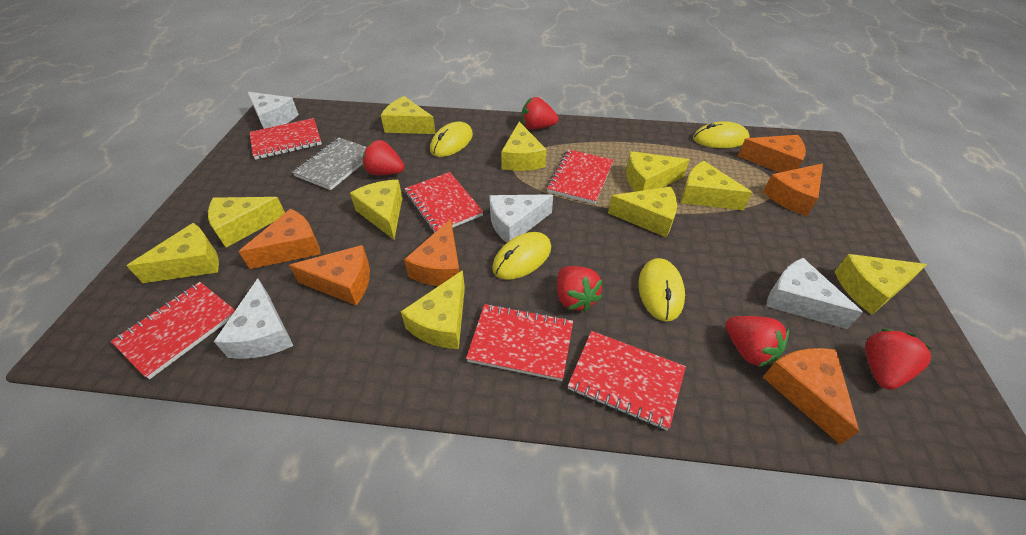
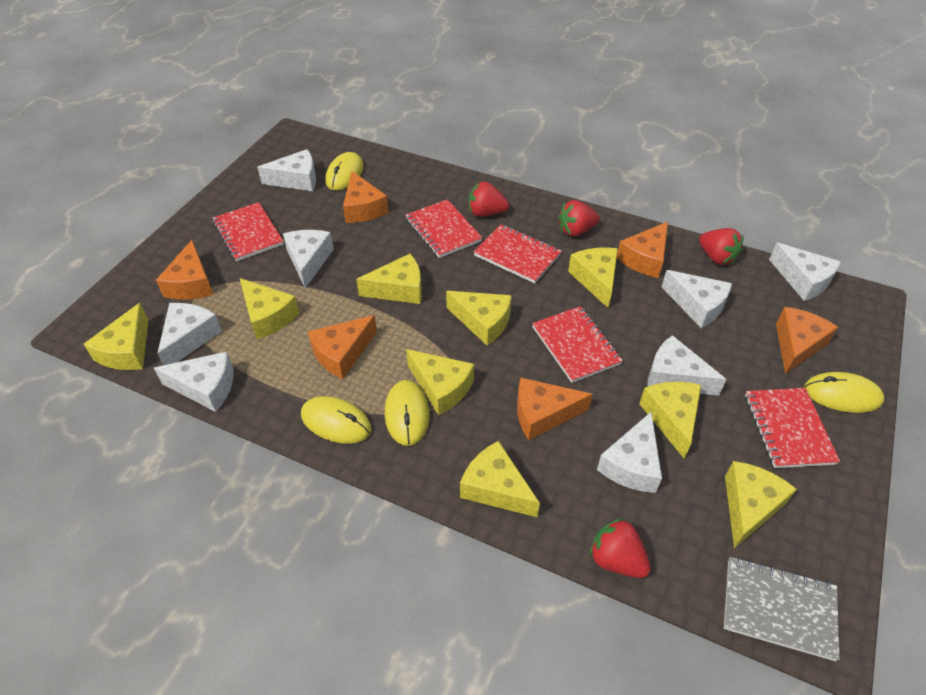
red notebook: [111,282,235,379] [249,118,322,160] [404,172,484,232] [466,304,573,381] [547,149,614,204] [568,331,686,430] = 6 -> [212,202,284,261] [405,199,482,258] [474,224,562,283] [532,306,623,383] [745,388,840,468] = 5
red strawberry: [362,140,404,175] [522,97,558,130] [557,266,602,312] [725,316,789,367] [865,329,931,390] = 5 -> [469,182,509,217] [558,200,600,237] [590,518,651,578] [699,228,743,265] = 4
white cheese: [214,278,294,359] [247,92,299,129] [489,194,553,243] [766,258,863,329] = 4 -> [154,352,234,412] [157,303,222,365] [257,149,316,191] [283,230,334,288] [597,412,662,493] [647,335,727,396] [662,270,732,328] [769,243,841,301] = 8
yellow cheese: [127,223,219,283] [208,197,285,248] [350,180,403,240] [381,96,436,134] [401,270,465,349] [501,122,546,171] [608,187,677,238] [626,151,690,192] [681,161,753,210] [834,254,927,315] = 10 -> [84,303,149,370] [240,278,299,339] [356,254,422,304] [406,349,474,415] [446,291,512,346] [460,441,540,518] [568,248,618,308] [639,382,701,459] [725,461,797,549] = 9

